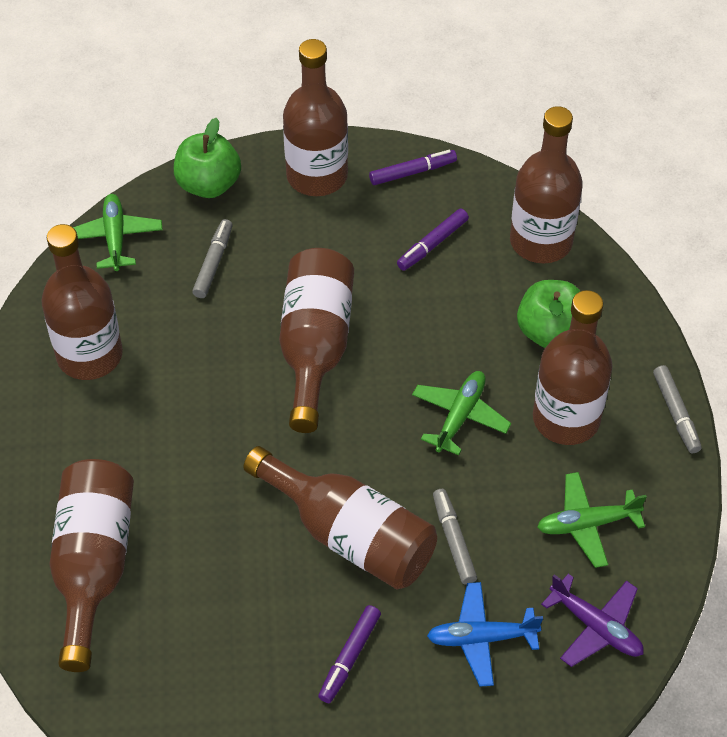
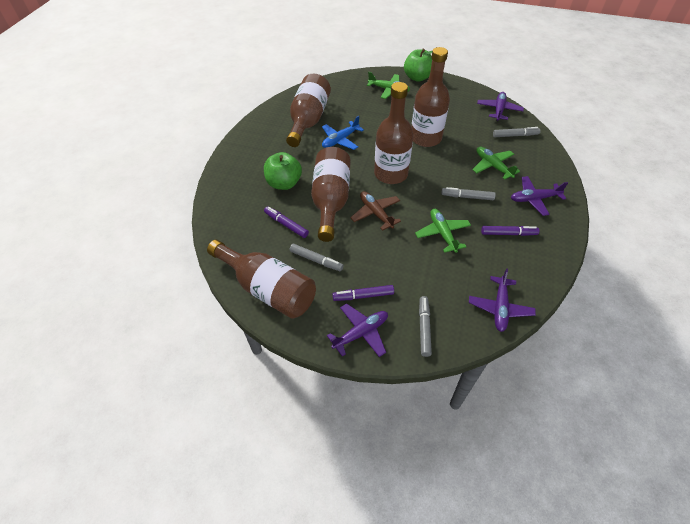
brown bottle: [41,224,123,380] [49,459,134,672] [243,446,437,590] [279,248,354,433] [283,39,348,196] [510,106,583,264] [533,290,613,445] = 7 -> [207,240,316,319] [286,73,331,147] [311,147,351,242] [374,82,413,184] [412,47,450,147] = 5
brown plane: none = 0 -> [350,191,401,231] = 1
grey marker: [192,219,233,298] [433,489,477,585] [653,365,702,454] = 3 -> [289,243,344,271] [419,296,432,357] [441,187,496,200] [493,127,541,137] = 4
purple plane: [541,574,644,667] = 1 -> [327,303,388,357] [469,268,536,332] [477,92,524,121] [511,176,568,216] = 4

